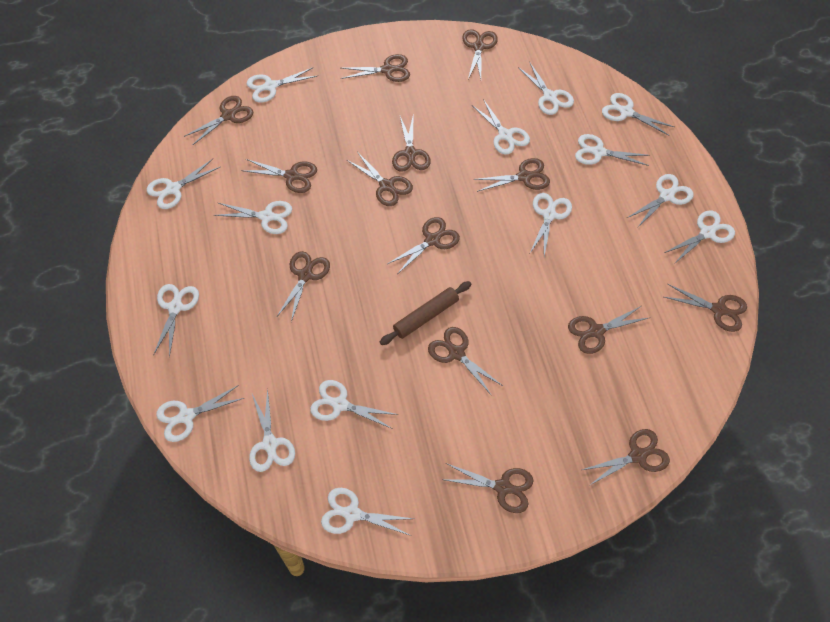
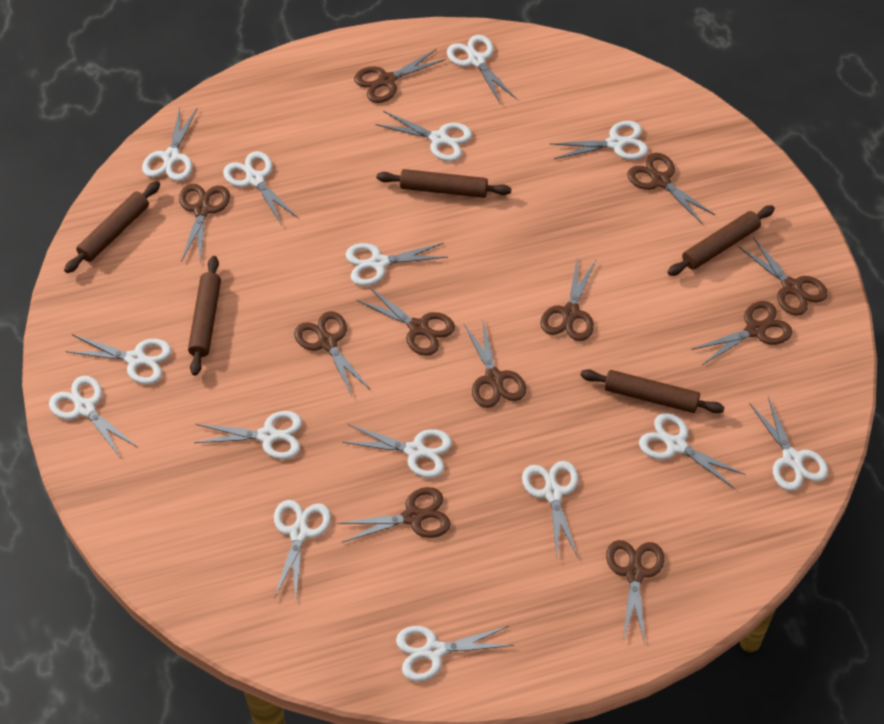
brown rolling pin: [380,281,471,345] = 1 -> [64,181,160,273] [188,256,221,375] [377,169,511,198] [580,369,725,414] [668,205,775,276] = 5
brown scissors: [184,96,253,145] [241,159,317,193] [277,251,330,322] [341,54,410,82] [347,152,413,206] [387,217,460,274] [392,116,431,172] [428,327,503,396] [441,463,533,513] [462,29,498,79] [473,158,550,192] [568,306,648,354] [582,429,670,485] [664,284,747,332] = 14 -> [179,184,230,264] [294,311,370,396] [337,487,451,543] [354,49,446,103] [356,286,455,356] [464,321,526,408] [540,260,596,341] [606,540,664,643] [627,153,715,224] [691,301,792,365] [738,237,827,316] = 11

